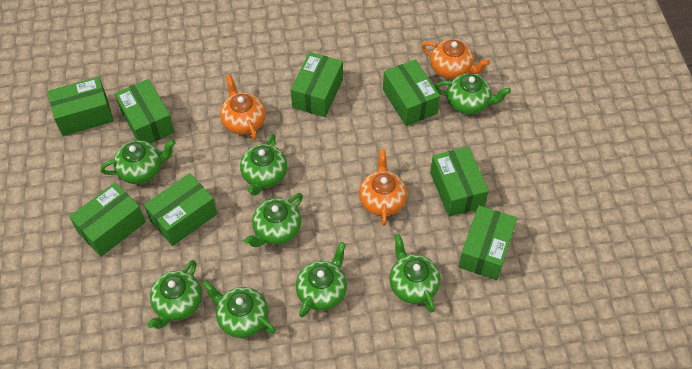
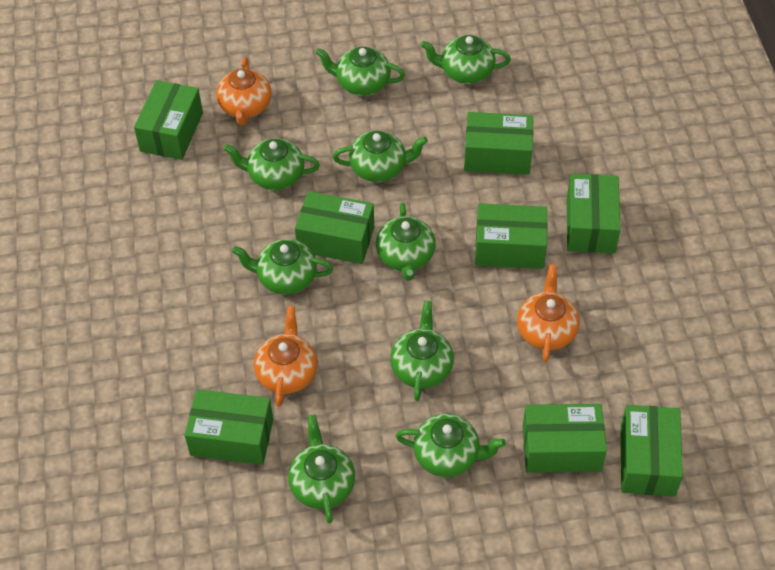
green teapot: [100,139,176,184] [147,260,202,329] [202,280,276,338] [240,134,287,196] [244,193,303,247] [296,242,347,317] [389,234,441,313] [435,73,511,115] = 8 -> [224,138,320,190] [232,239,333,295] [288,415,355,523] [316,47,405,96] [333,130,428,182] [376,203,436,281] [390,301,454,401] [396,414,506,477] [421,35,511,84] = 9

